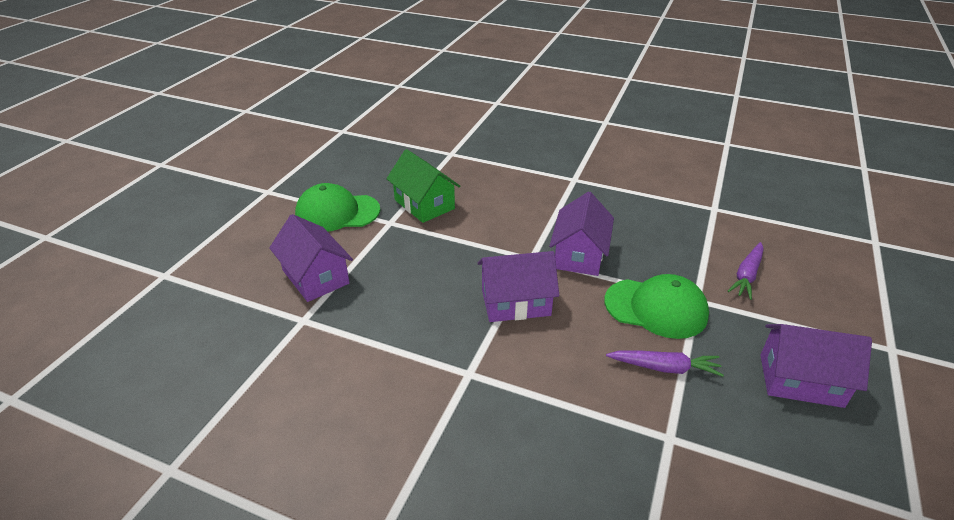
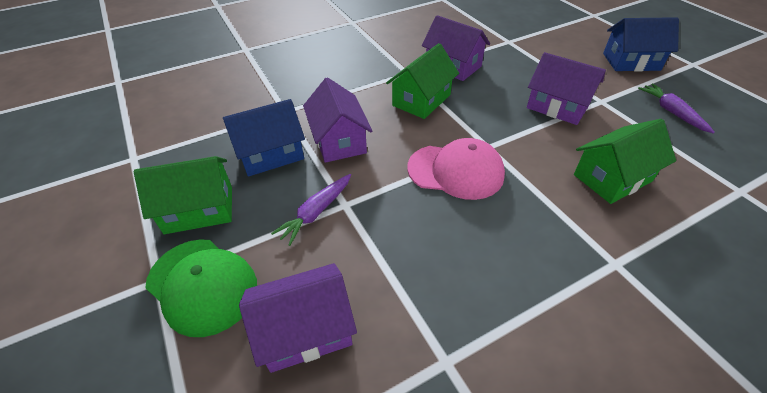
blue house: none = 0 -> [223,99,305,177] [603,17,679,71] = 2
green cap: [295,183,380,232] [605,274,709,339] = 2 -> [145,239,257,337] = 1
green house: [386,149,460,223] = 1 -> [134,156,232,234] [386,43,459,119] [574,119,676,204] = 3
pink cap: none = 0 -> [407,138,505,200] = 1

